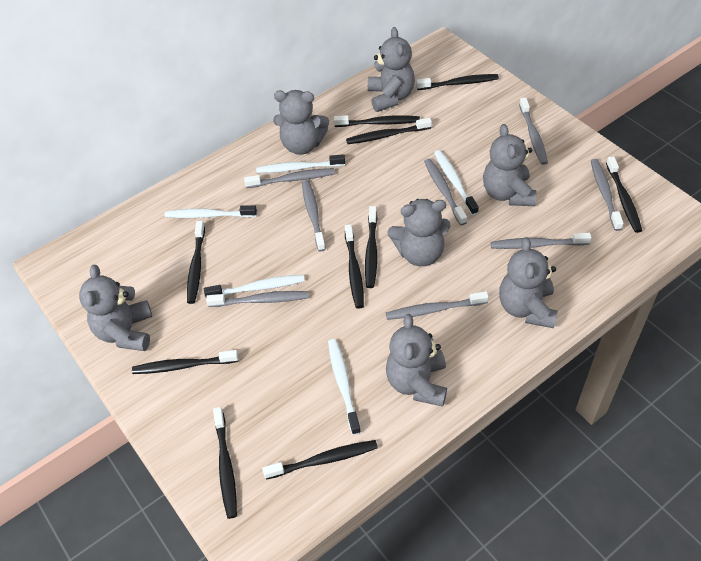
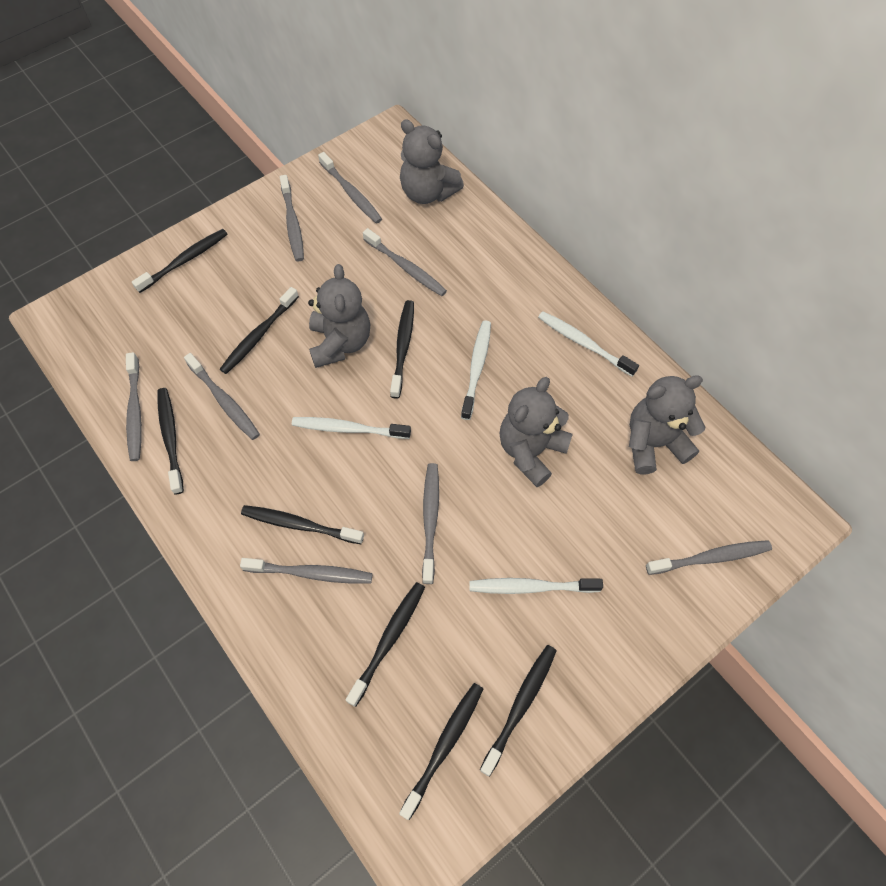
black toothbrush: [132,350,238,374] [187,221,205,304] [213,407,237,519] [262,440,378,479] [334,115,420,127] [345,224,364,309] [346,118,432,144] [365,206,377,288] [416,74,499,90] [606,156,642,233] = 10 -> [132,229,228,293] [157,388,184,495] [220,287,299,374] [241,505,364,544] [346,582,425,707] [390,300,414,399] [399,683,483,820] [480,645,557,777] = 8
grey teddy bear: [79,265,152,351] [273,90,329,155] [368,27,415,112] [386,314,447,407] [387,199,450,266] [483,124,537,206] [499,237,558,328] = 7 -> [308,264,370,368] [400,119,464,204] [499,377,573,487] [629,375,705,474] = 4
white toothbrush: [165,205,257,218] [204,275,305,297] [256,154,345,173] [328,339,361,435] [434,150,479,215] = 5 -> [292,417,411,439] [461,320,491,420] [470,578,603,594] [538,311,639,376] = 4

